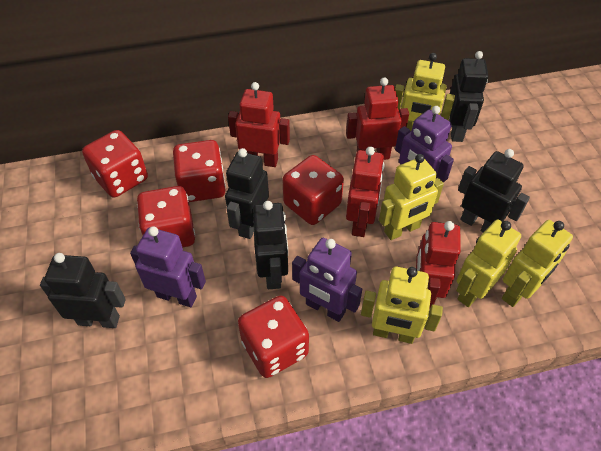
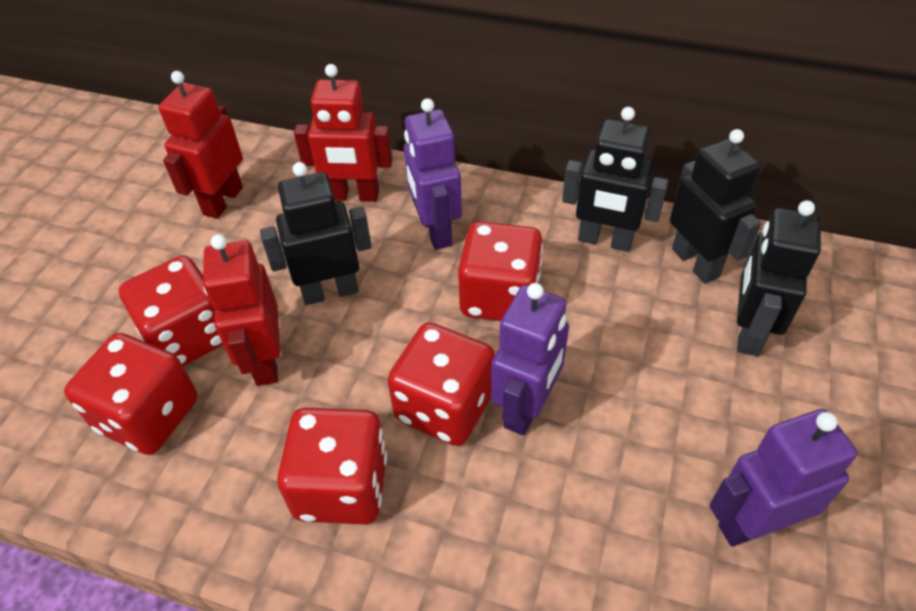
black robot: [40,253,126,328] [225,148,269,239] [253,201,288,289] [449,51,488,142] [458,149,530,233] = 5 -> [260,162,372,305] [562,107,669,252] [670,129,761,284] [737,200,821,356] = 4
red robot: [228,82,290,167] [346,78,409,160] [346,147,384,237] [416,221,461,309] = 4 -> [158,71,243,219] [203,234,280,386] [294,64,392,202] = 3
yellow robot: [361,266,443,344] [379,154,444,240] [395,53,455,131] [456,220,521,307] [502,220,573,307] = 5 -> none = 0

